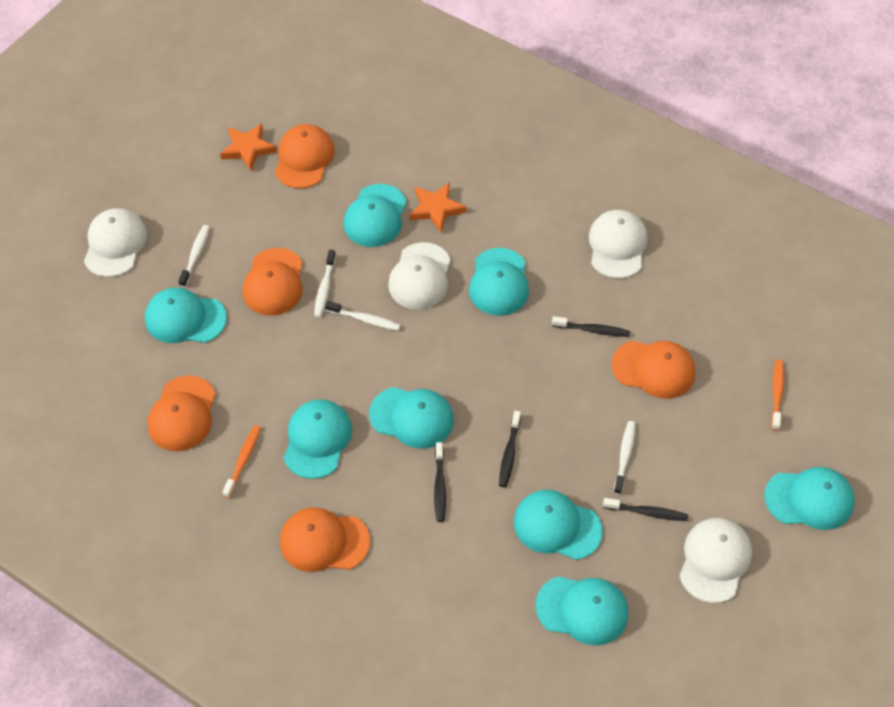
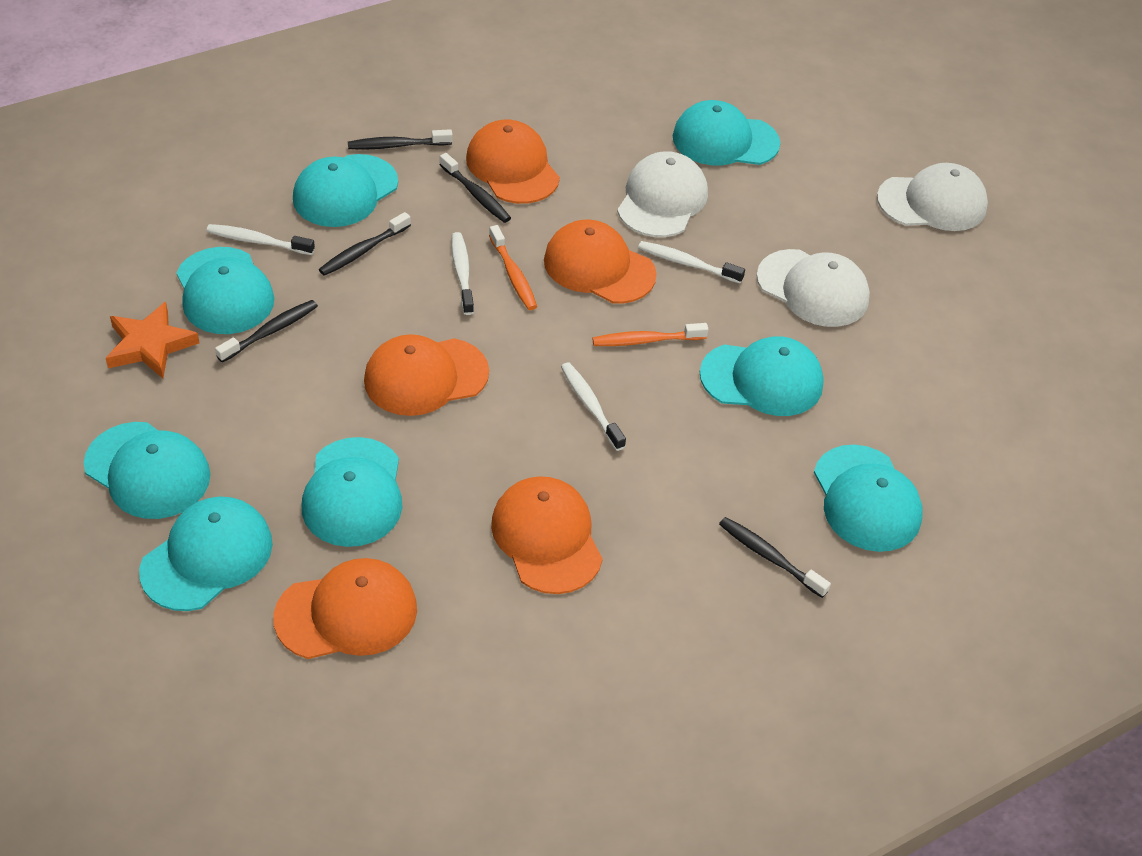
black toothbrush: [434,442,446,522] [499,411,521,487] [552,316,630,337] [603,498,688,521] = 4 -> [215,300,318,362] [319,212,411,276] [348,129,453,150] [440,153,511,223] [719,517,831,598] = 5
orange star: [220,123,277,171] [409,182,466,233] = 2 -> [106,302,200,378] = 1
white cap: [84,208,147,277] [388,242,451,310] [589,210,647,278] [680,518,752,603] = 4 -> [617,151,708,237] [757,249,870,327] [877,163,988,231] = 3

